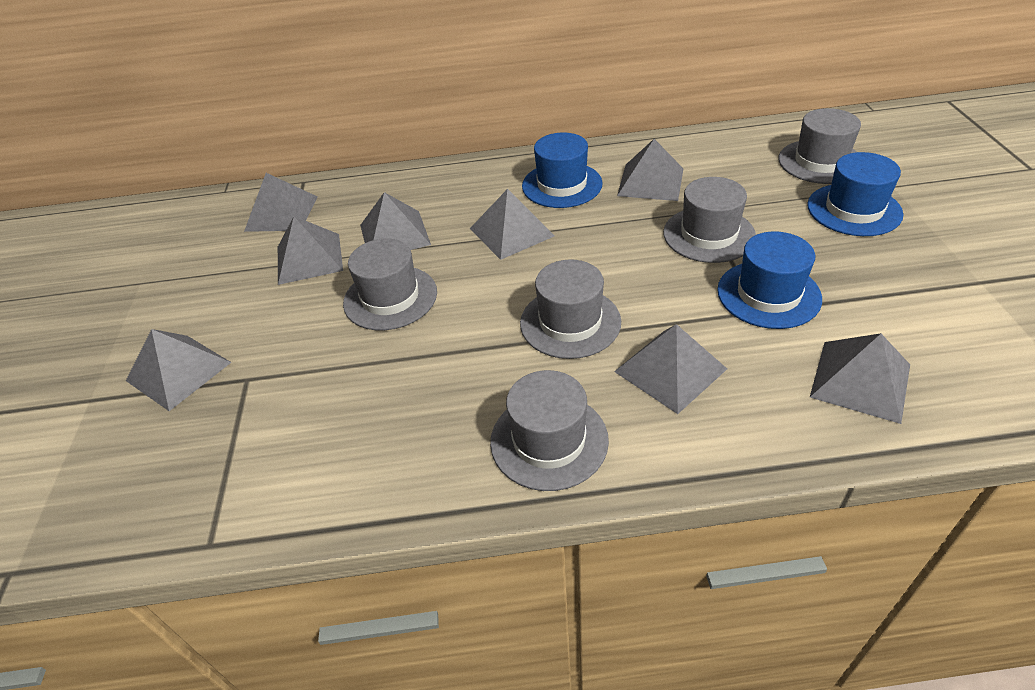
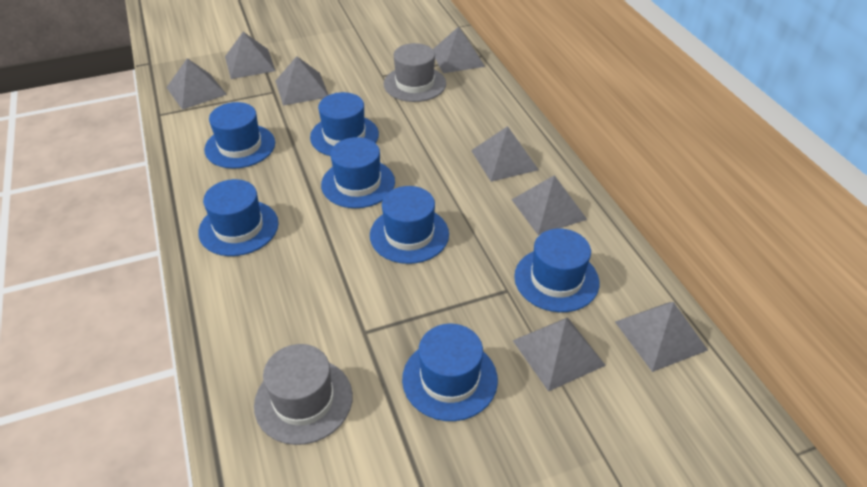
blue hat: [522,133,603,208] [717,232,822,329] [807,152,903,236] = 3 -> [198,179,279,256] [204,102,275,169] [310,92,379,156] [321,137,395,208] [370,186,449,264] [402,324,498,421] [514,228,599,312] = 7
grey hat: [343,238,437,330] [490,370,609,491] [520,259,621,359] [663,177,756,263] [778,108,861,184] = 5 -> [254,344,353,445] [384,43,446,102] = 2

